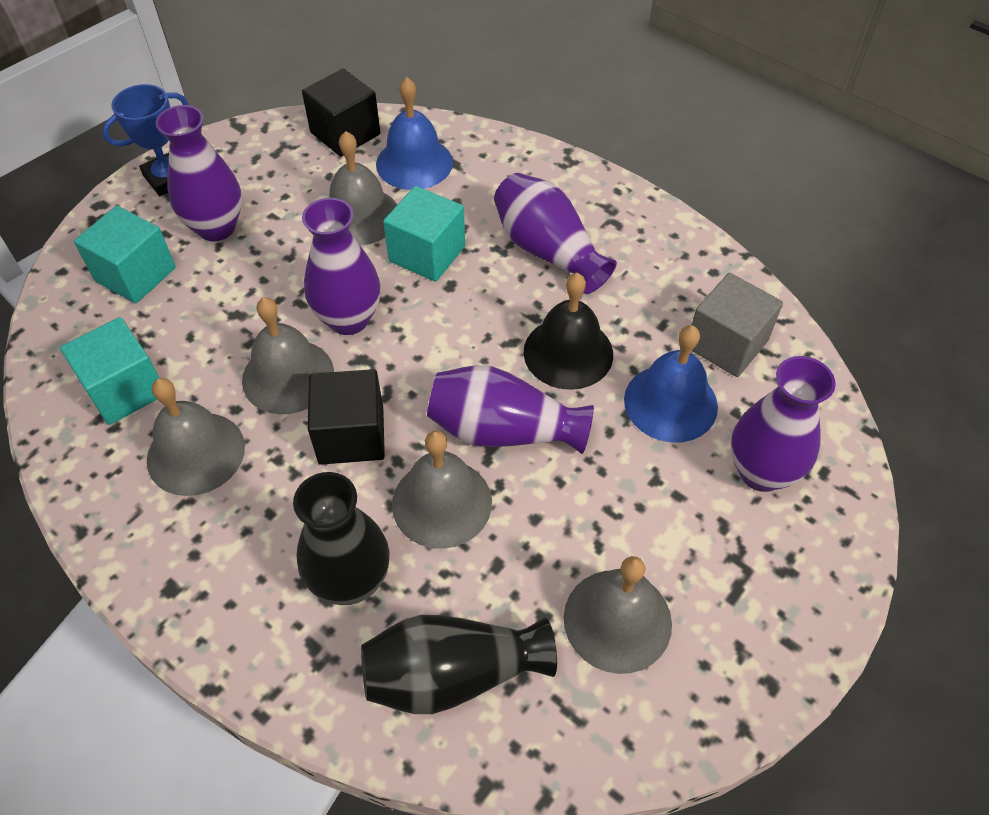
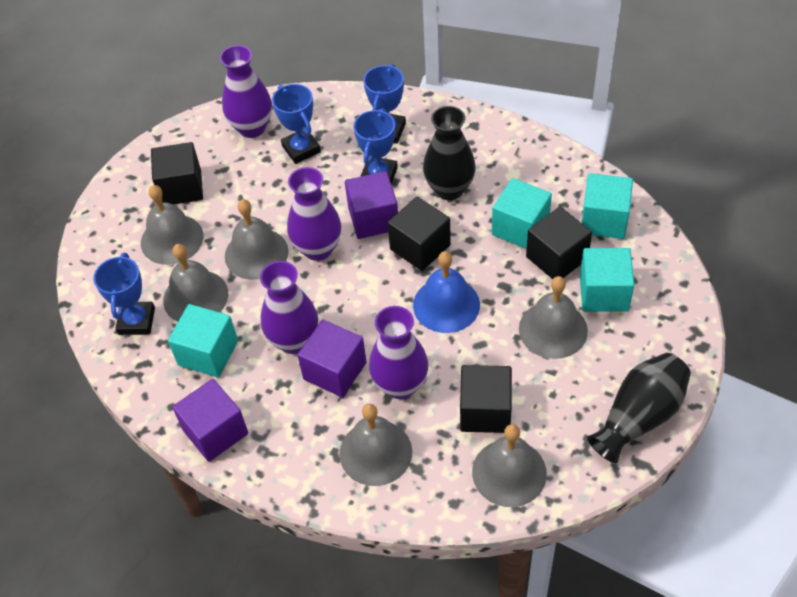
black bell: [524,273,613,390] = 1 -> none = 0
black cube: [302,69,380,157] [308,369,385,465] = 2 -> [151,142,203,205] [388,196,451,271] [460,365,512,433] [526,207,592,279] = 4
blue bell: [376,77,453,190] [624,325,718,443] = 2 -> [413,251,480,333] = 1
blue trophy: [102,84,188,196] = 1 -> [93,253,155,335] [272,84,321,164] [354,108,398,184] [363,64,406,144] = 4
grey bell: [147,378,245,496] [242,297,334,414] [329,131,397,246] [392,431,492,549] [564,556,672,674] = 5 -> [141,185,204,265] [163,244,228,322] [225,199,289,280] [339,404,412,486] [472,424,547,507] [519,276,588,359] = 6
grey cube: [692,273,783,377] = 1 -> none = 0
purple cube: none = 0 -> [172,379,248,462] [298,320,366,398] [345,171,398,239] = 3
purple vase: [155,105,242,241] [302,198,381,335] [427,365,594,454] [494,173,617,294] [731,356,836,492] = 5 -> [220,45,272,138] [260,261,318,354] [287,167,341,261] [369,306,428,399] = 4
turquoise cube: [60,317,159,425] [74,206,176,303] [383,186,465,282] = 3 -> [168,304,238,377] [492,178,552,249] [580,248,634,312] [582,173,633,239] = 4

